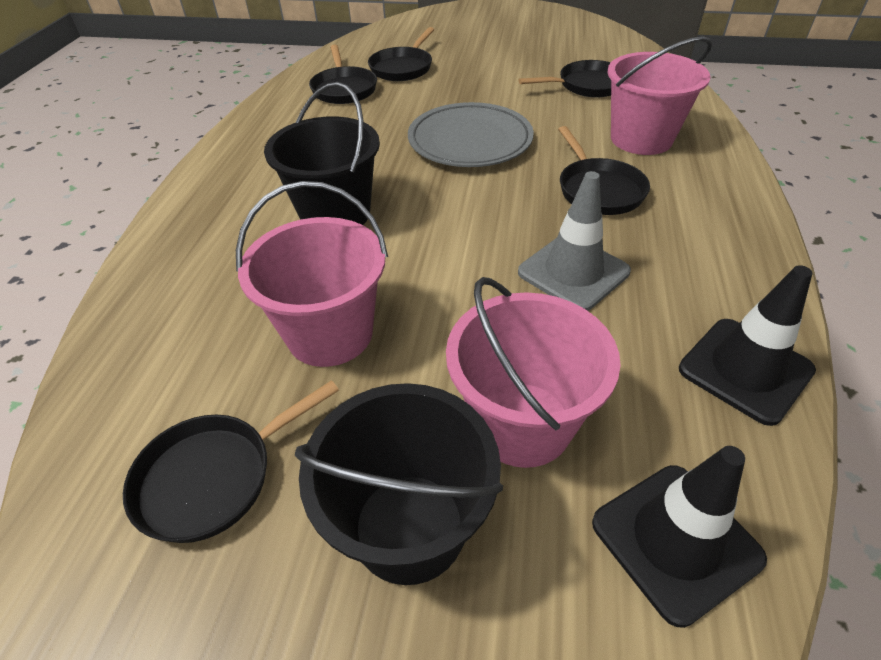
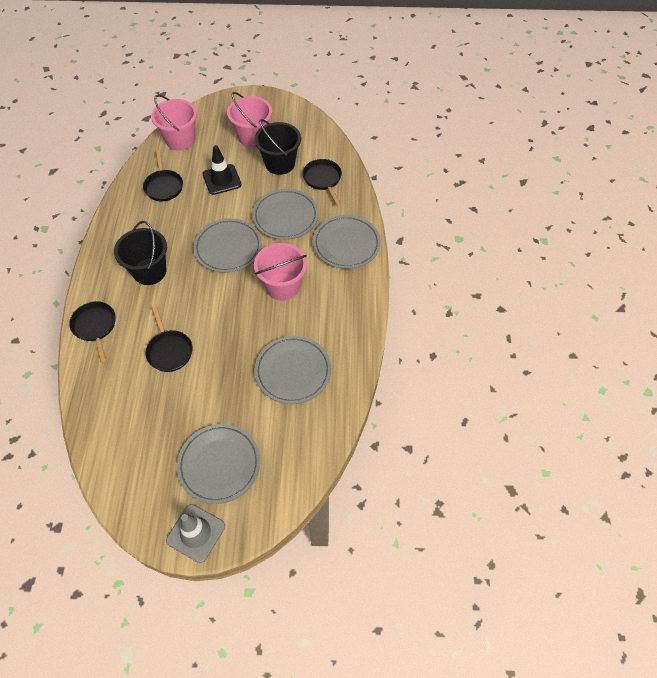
black pan: [123,380,339,543] [309,45,377,104] [368,27,434,81] [519,60,611,97] [558,126,650,215] = 5 -> [69,301,116,363] [143,150,183,201] [146,306,193,372] [303,159,342,205] = 4
black traffic cone: [592,446,767,628] [679,265,816,426] = 2 -> [202,145,241,195] = 1
grey plate: [408,102,534,167] = 1 -> [177,424,260,504] [194,218,262,273] [253,189,319,240] [255,336,331,404] [313,215,381,269] = 5

